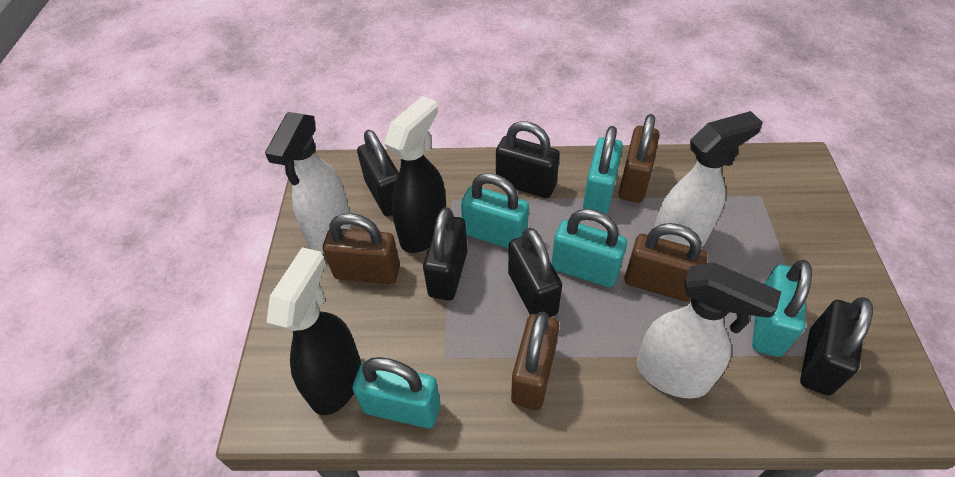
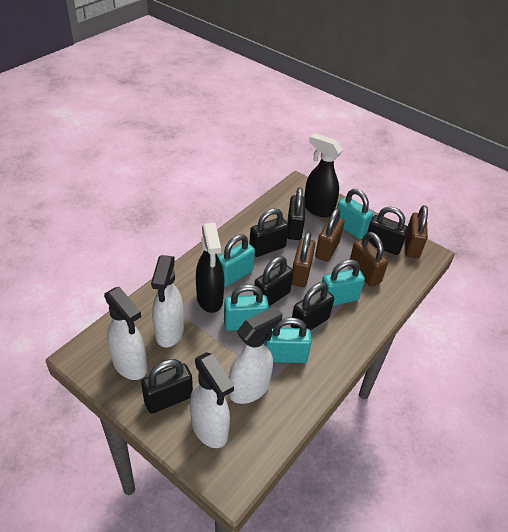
black padlock: [357,130,399,217] [423,207,467,300] [496,121,560,198] [508,228,562,317] [800,297,873,396] = 5 -> [141,359,193,414] [249,208,289,257] [253,256,293,306] [287,187,306,240] [291,282,334,330] [367,207,408,255] = 6
white spray bottle: [265,112,351,254] [636,262,781,399] [654,111,763,247] = 3 -> [104,287,147,380] [151,255,184,347] [190,352,234,448] [229,306,283,404] = 4

